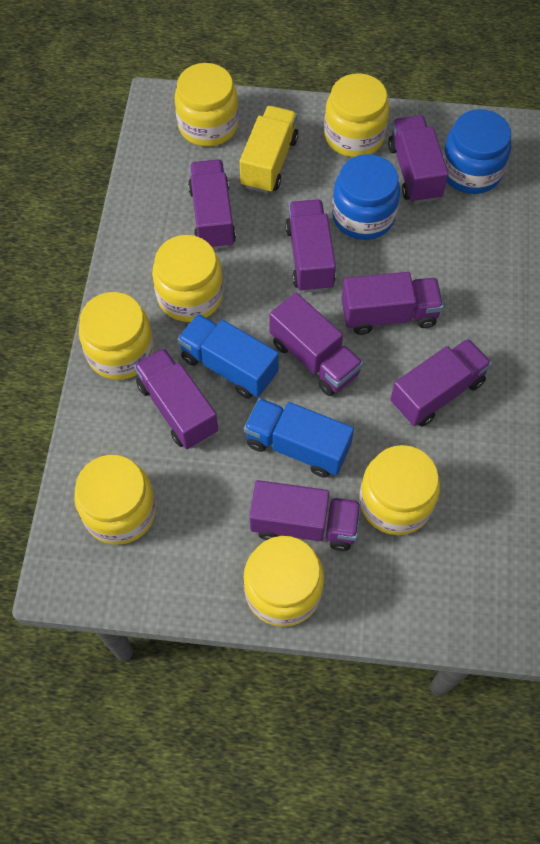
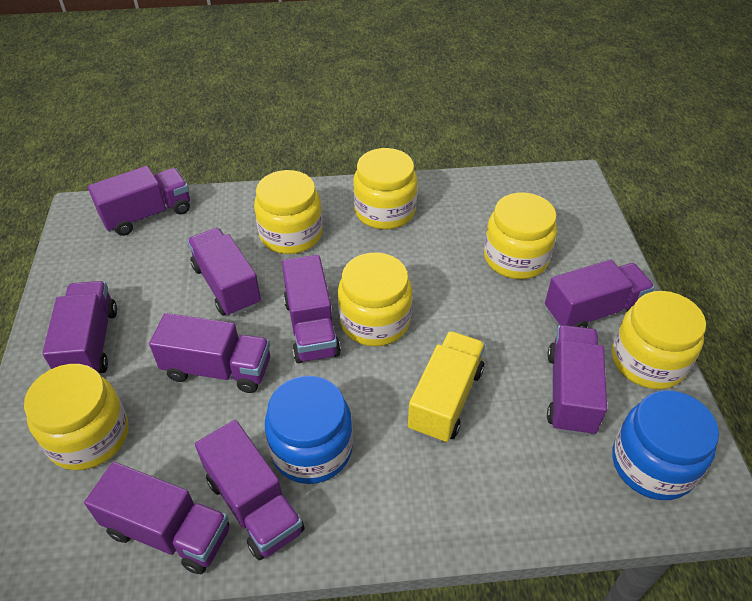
blue truck: [177,314,279,399] [244,398,354,478] = 2 -> none = 0
purple truck: [134,348,218,449] [188,159,236,249] [250,480,361,551] [270,293,363,396] [285,199,336,293] [342,272,444,335] [388,115,449,204] [390,339,492,427] = 8 -> [42,281,117,373] [84,462,229,574] [88,166,190,236] [149,313,270,393] [187,228,261,316] [195,420,305,560] [282,255,341,363] [545,260,655,328] [547,325,607,436] = 9
yellow jar: [74,455,156,545] [79,292,154,380] [152,235,223,322] [174,63,239,147] [243,536,324,627] [324,73,389,157] [359,445,440,535] = 7 -> [24,364,128,470] [254,170,323,254] [338,253,412,346] [353,148,417,229] [484,193,557,279] [612,291,706,389] = 6

